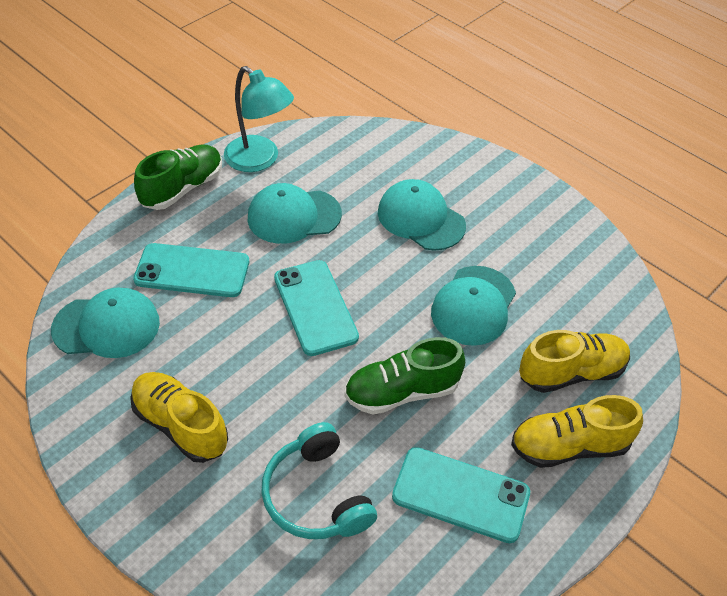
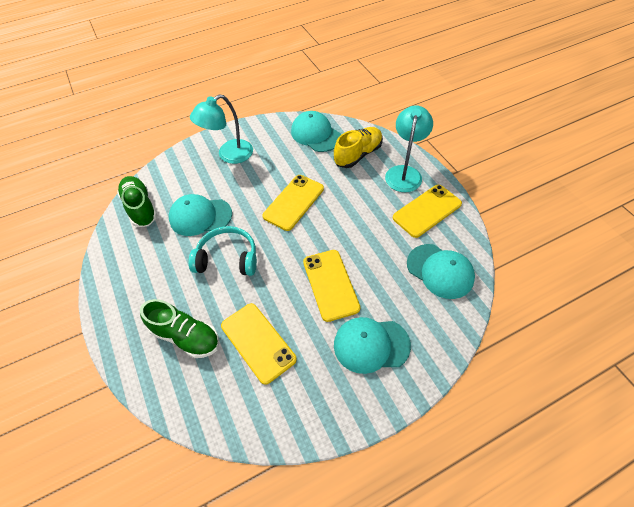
turquoise lamp: [224,66,294,172] = 1 -> [190,94,253,164] [385,105,433,192] = 2
turquoise phone: [133,243,249,297] [274,260,359,356] [392,447,530,543] = 3 -> none = 0
yellow phone: none = 0 -> [221,303,297,385] [262,175,324,231] [303,250,360,322] [393,185,462,238] = 4
yellow shoe: [130,372,228,463] [511,395,643,468] [519,330,630,393] = 3 -> [334,127,383,168] = 1

